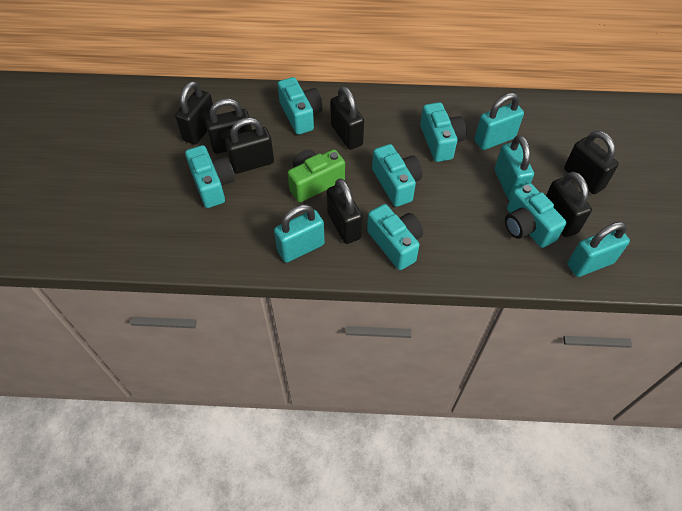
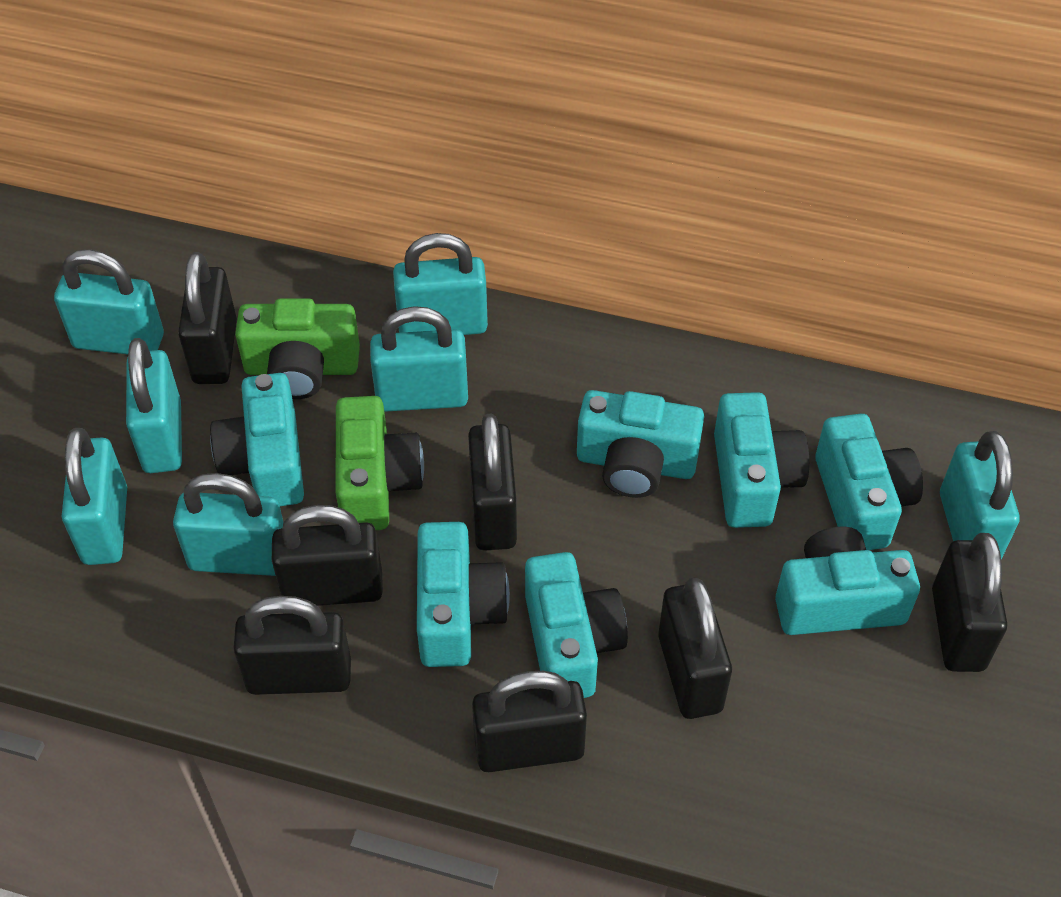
green camera: [287,149,345,202] = 1 -> [235,298,360,399] [336,396,424,530] = 2
turquoise camera: [185,145,235,208] [278,77,323,135] [367,204,423,270] [372,144,423,207] [420,102,467,162] [505,183,567,248] = 6 -> [210,373,304,506] [417,522,510,667] [525,552,628,698] [577,390,704,498] [714,392,809,528] [775,527,920,635] [815,414,923,550] = 7
turquoise padlock: [274,204,325,263] [475,93,524,150] [495,135,534,200] [567,221,630,277] = 4 -> [54,250,164,354] [62,428,127,565] [126,338,182,473] [173,473,283,576] [370,306,468,412] [393,233,488,335] [940,431,1020,559] = 7

